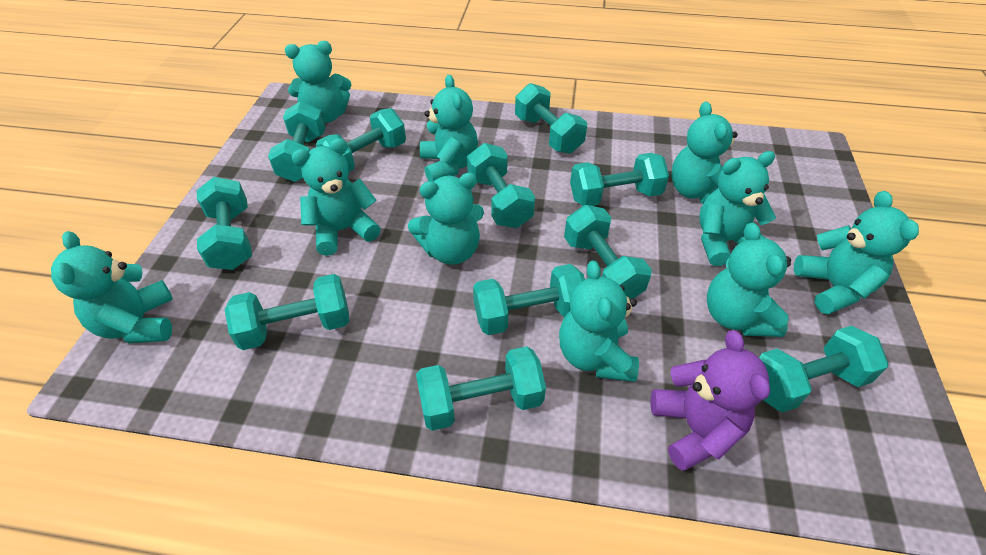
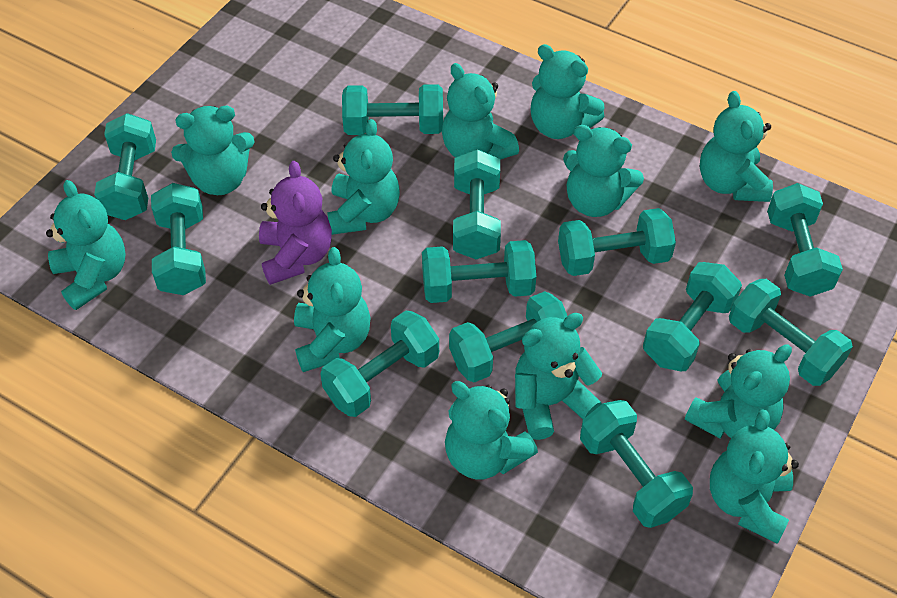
turquoise dumbbell: [197,177,252,270] [224,274,349,350] [268,101,326,182] [316,108,406,172] [416,346,546,431] [467,143,535,228] [473,264,585,335] [515,83,587,154] [564,205,652,299] [570,153,669,206] [759,326,888,413] = 11 -> [94,113,156,220] [151,183,206,295] [320,310,439,417] [342,84,443,135] [422,240,536,303] [449,291,567,383] [453,149,501,259] [558,208,676,276] [580,400,693,528] [643,262,742,371] [729,279,853,386] [767,183,843,297] = 12
turquoise teddy bear: [51,231,173,343] [285,41,351,123] [292,138,381,256] [408,173,484,265] [420,75,478,181] [559,260,639,382] [671,102,738,204] [699,151,776,266] [707,222,791,337] [794,191,919,314] = 10 -> [46,180,126,310] [171,106,255,195] [294,247,371,372] [327,119,400,235] [442,63,519,160] [445,381,538,480] [515,313,602,440] [531,44,604,139] [563,125,644,217] [685,344,792,439] [700,91,773,202] [710,409,799,544] = 12

